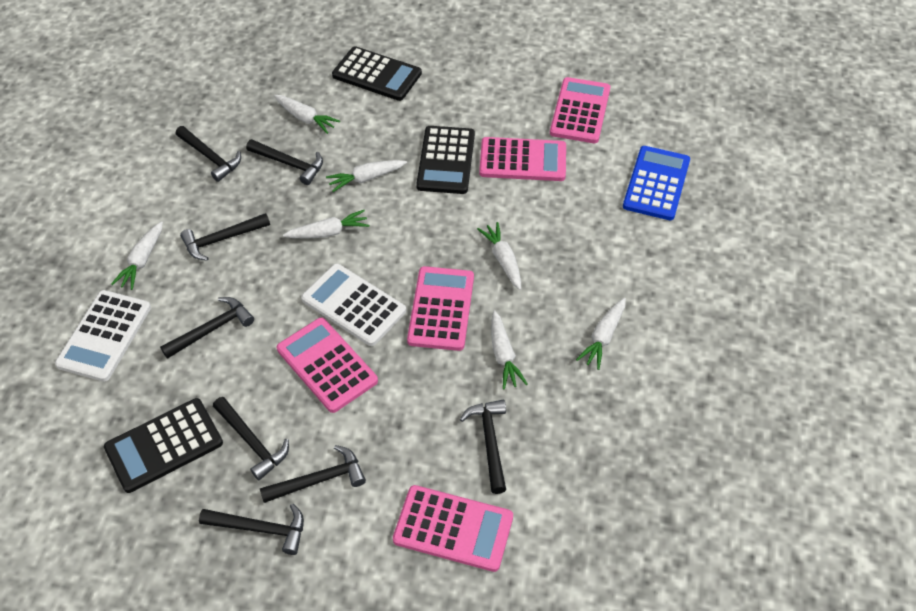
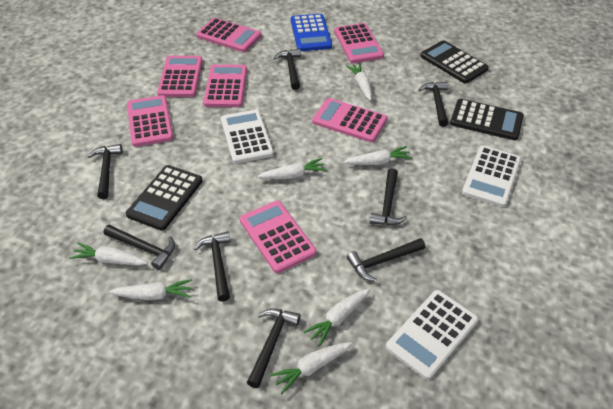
pink calculator: [277,318,378,413] [393,485,513,572] [407,266,474,351] [479,137,566,181] [550,77,610,143] = 5 -> [127,95,173,147] [157,56,203,97] [196,18,261,52] [203,64,247,107] [240,201,316,273] [312,98,387,142] [334,23,384,63] = 7
white calculator: [55,290,151,382] [301,264,406,346] = 2 -> [221,110,274,164] [386,290,479,380] [462,146,521,207] = 3

